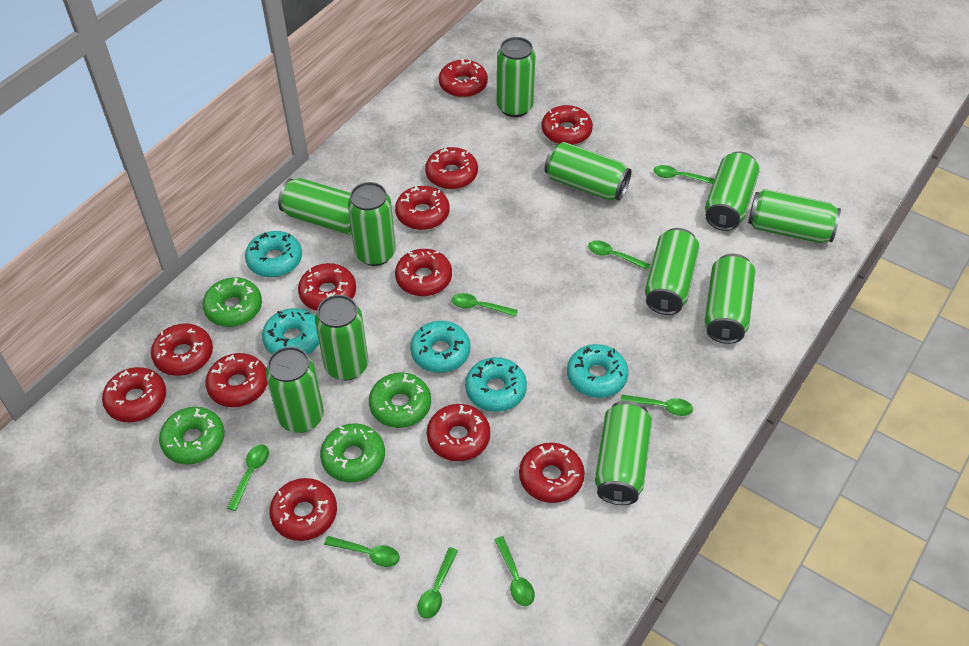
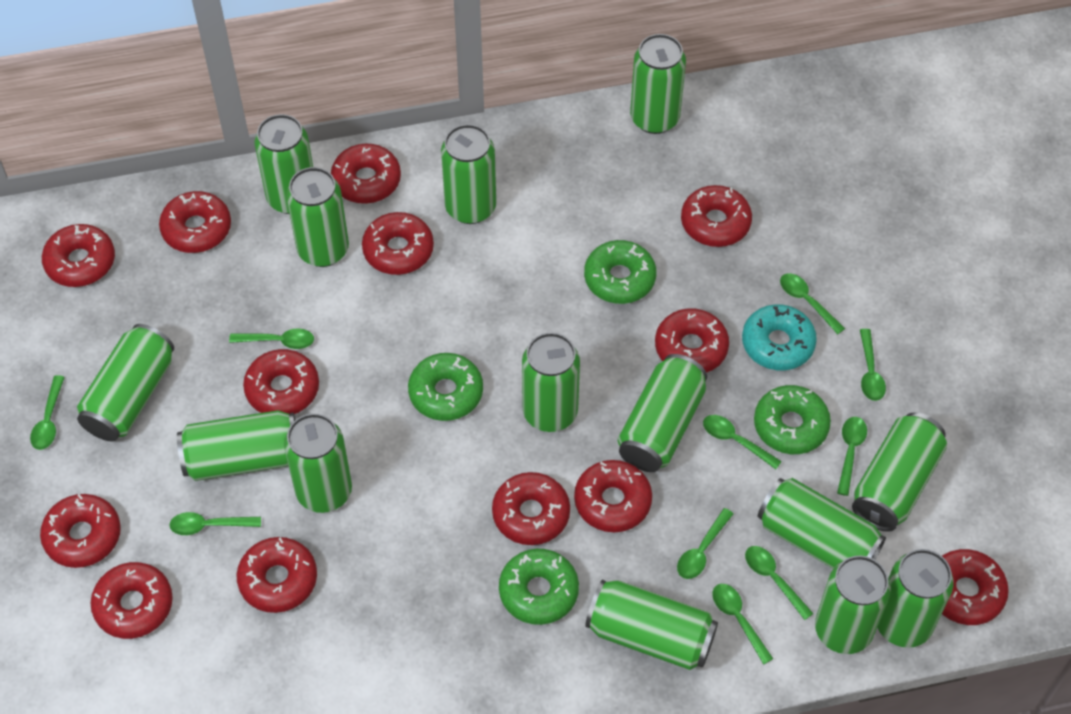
green can: [265,347,324,433] [278,178,352,235] [315,295,368,380] [348,182,396,266] [497,37,536,117] [544,142,631,201] [595,401,652,505] [645,228,700,315] [704,254,755,344] [705,151,760,231] [748,189,841,243] = 11 -> [77,324,174,441] [177,410,295,481] [255,114,313,214] [284,413,352,513] [286,167,349,267] [441,124,496,224] [522,333,580,432] [585,580,718,670] [618,354,707,472] [630,34,686,134] [758,478,886,569] [815,556,891,654] [852,412,947,532] [877,549,954,648] = 14
green spoon: [227,444,269,511] [324,536,400,567] [418,547,458,619] [452,293,518,317] [494,536,535,606] [588,240,650,270] [621,395,693,416] [653,165,714,184] = 8 -> [30,375,65,450] [169,512,261,535] [229,328,314,349] [677,508,733,579] [703,415,782,469] [712,584,773,664] [745,546,814,620] [780,273,845,334] [837,417,867,496] [860,329,886,401] = 10
red donut: [102,367,166,422] [151,323,213,376] [205,353,268,407] [269,478,337,541] [298,263,356,311] [395,186,450,230] [395,249,452,296] [425,147,478,189] [427,404,490,461] [439,59,488,98] [519,442,585,503] [542,105,593,145] = 12 -> [40,494,121,568] [42,224,115,287] [91,562,173,639] [159,191,231,253] [236,537,317,613] [243,349,319,414] [331,144,401,204] [362,212,434,275] [492,472,570,545] [574,460,652,532] [655,308,729,373] [681,185,752,247] [942,549,1009,625] = 13
turquoise donut: [245,231,302,278] [262,308,319,355] [410,321,470,373] [465,357,527,412] [567,344,628,398] = 5 -> [742,304,817,370] = 1

